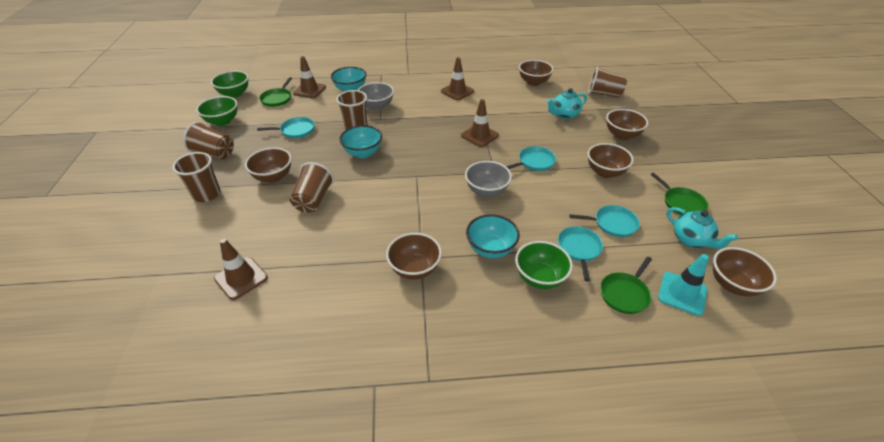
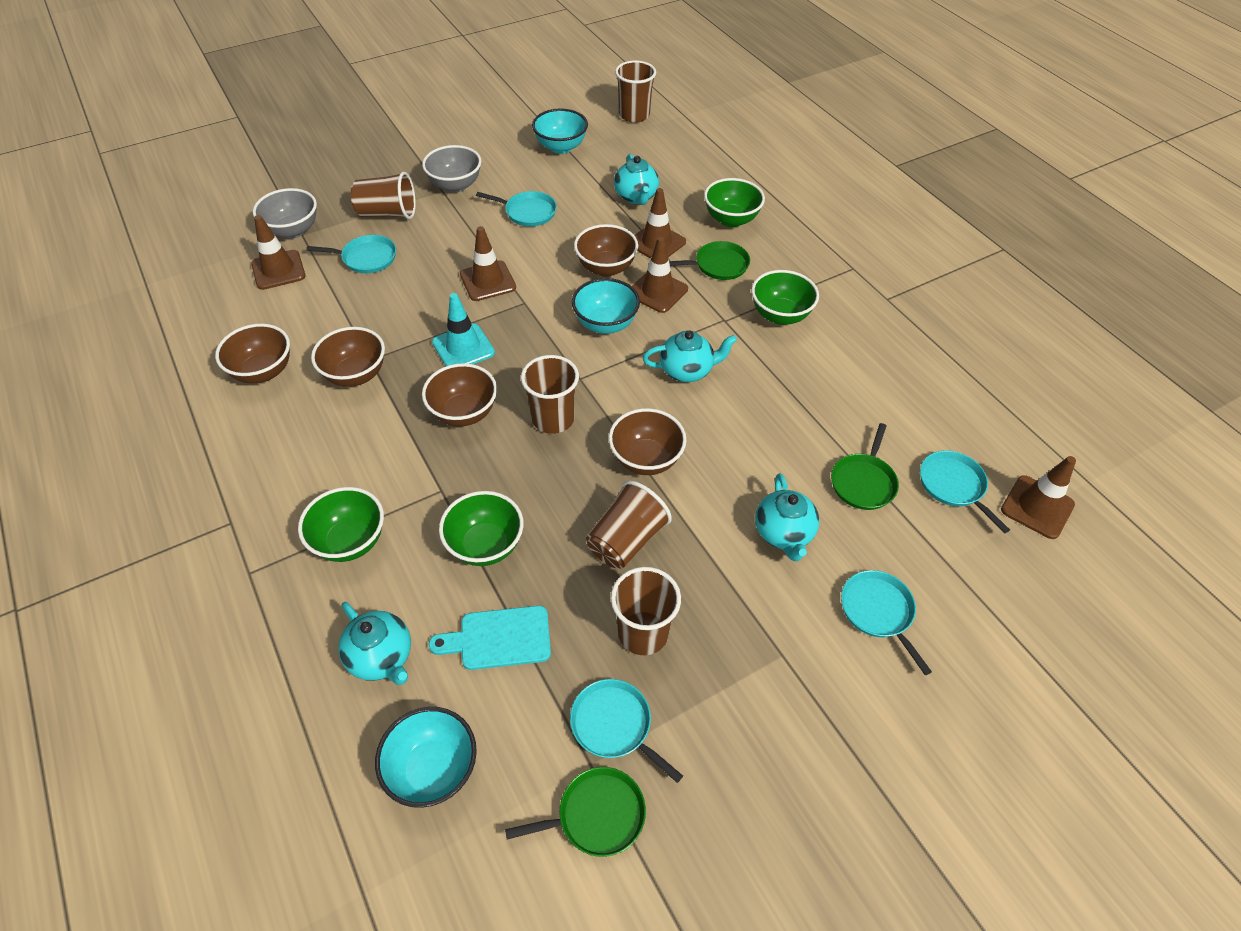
brown bowl: [245,147,292,183] [386,233,442,280] [519,60,554,86] [587,143,634,178] [606,109,648,140] [713,247,777,297] = 6 -> [215,324,290,383] [311,327,385,387] [422,363,497,427] [574,224,638,277] [609,408,686,475] = 5
brown traffic cone: [214,239,268,300] [293,56,326,98] [441,57,474,100] [461,99,499,147] = 4 -> [251,215,306,290] [460,226,516,301] [632,237,688,313] [634,188,686,259] [1001,456,1076,539] = 5
green bowl: [196,96,238,126] [211,71,249,98] [515,241,573,289] = 3 -> [298,487,384,562] [439,491,524,566] [704,178,765,227] [751,270,819,325] = 4
turquoise cutting board: none = 0 -> [429,606,551,670] = 1
turquoise pan: [257,117,315,138] [506,146,556,171] [558,226,603,281] [569,205,640,237] = 4 -> [306,235,396,273] [476,191,557,227] [570,679,683,783] [841,570,932,675] [920,451,1010,534] = 5
turquoise teapot: [547,88,587,119] [666,207,738,249] = 2 -> [338,602,411,685] [614,154,659,205] [643,331,737,382] [755,473,819,561] = 4

